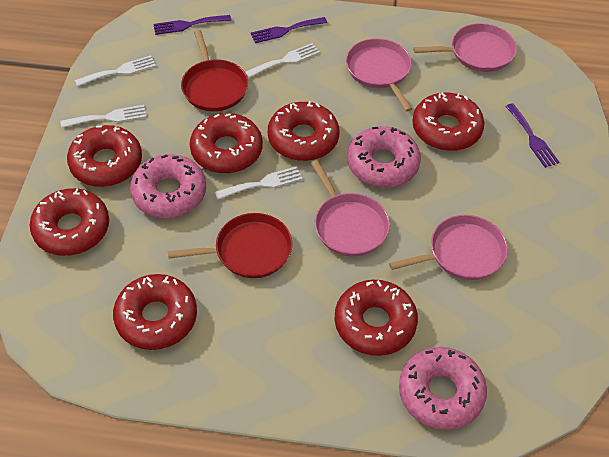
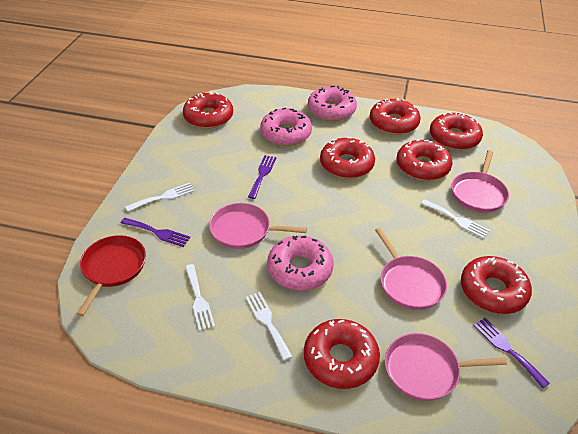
red pan: [168,213,293,278] [181,29,248,111] = 2 -> [77,235,146,316] = 1

